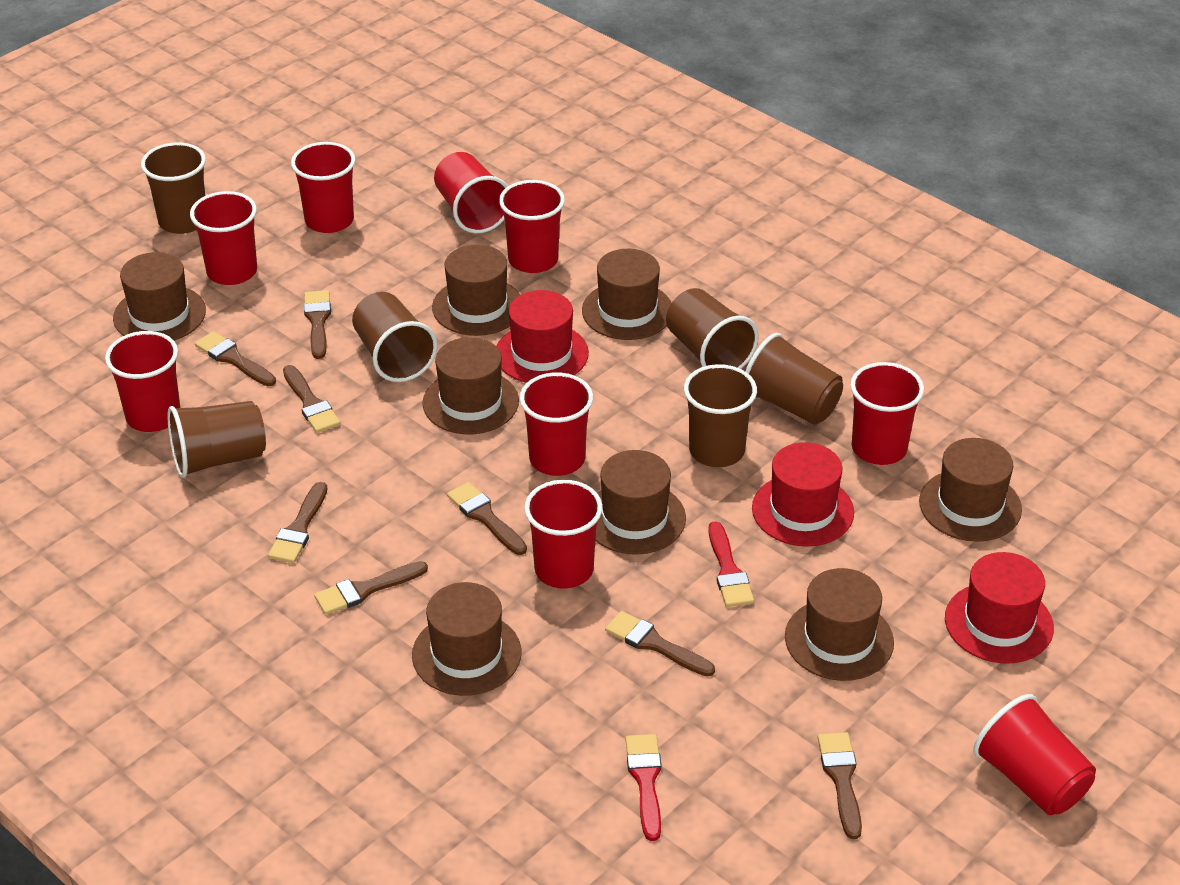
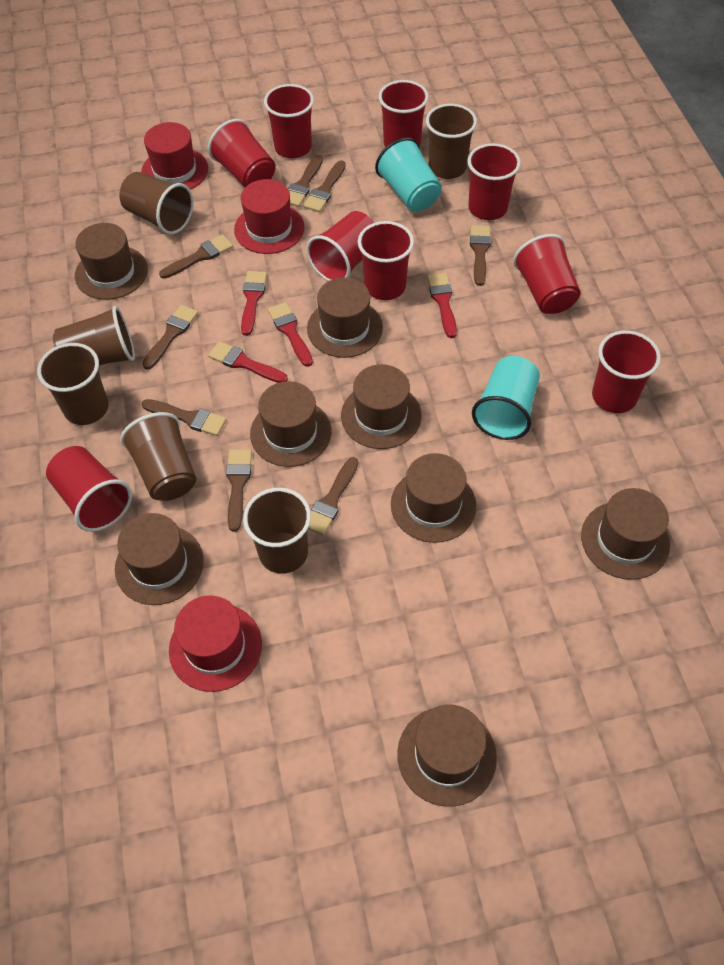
red brush: [625,734,661,841] [708,521,754,607] = 2 -> [208,341,288,383] [241,271,267,336] [268,302,313,367] [427,273,457,338] = 4
turquoise cup: none = 0 -> [375,137,442,212] [472,356,540,440] = 2

